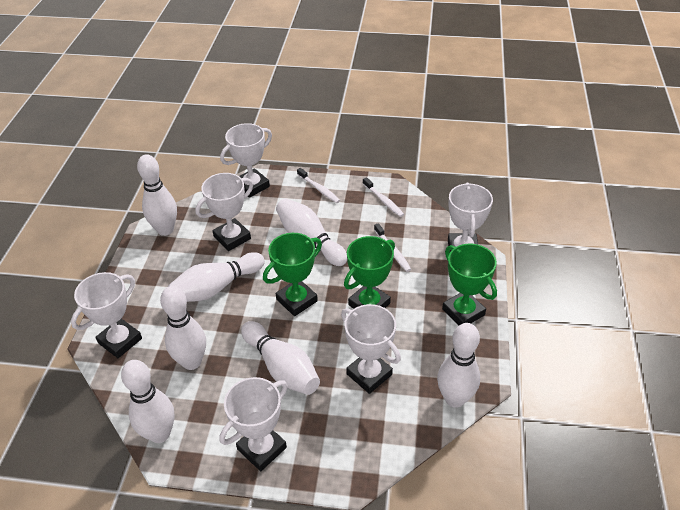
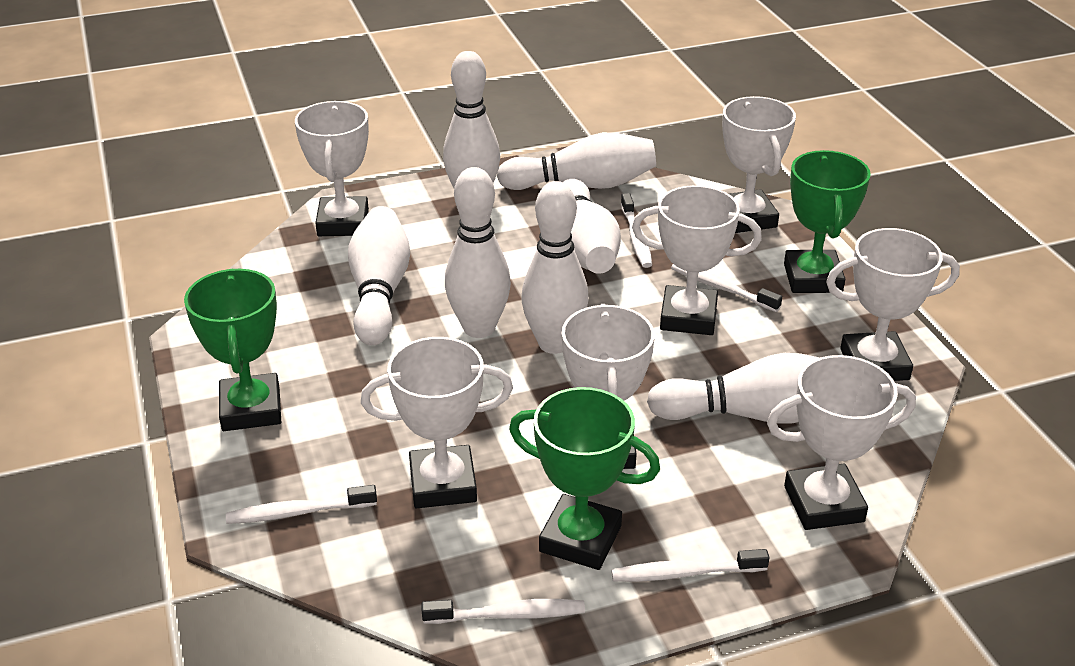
white toothbrush: [297,168,340,203] [363,177,404,217] [374,223,411,272] = 3 -> [226,485,377,524] [422,599,585,624] [611,549,770,582] [621,193,652,268] [671,264,782,312] = 5
white trophy: [71,272,142,358] [196,173,253,251] [219,377,288,471] [220,123,272,198] [341,304,401,394] [448,182,493,252] = 6 -> [295,101,369,236] [361,337,513,508] [562,304,655,469] [632,185,762,335] [722,96,796,233] [767,355,916,530] [826,228,960,381] = 7

